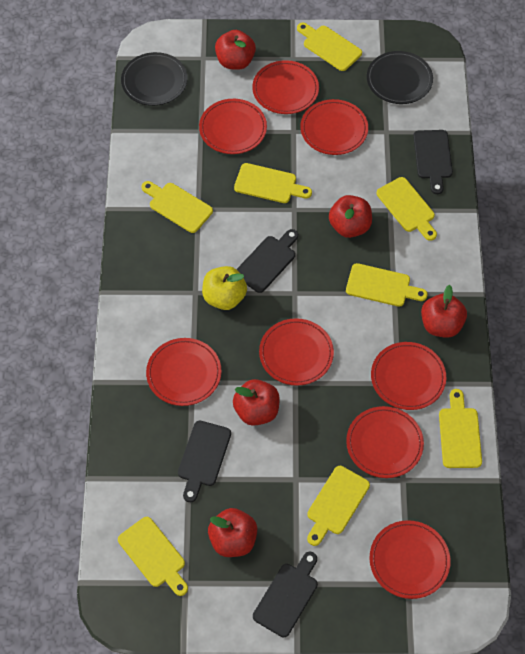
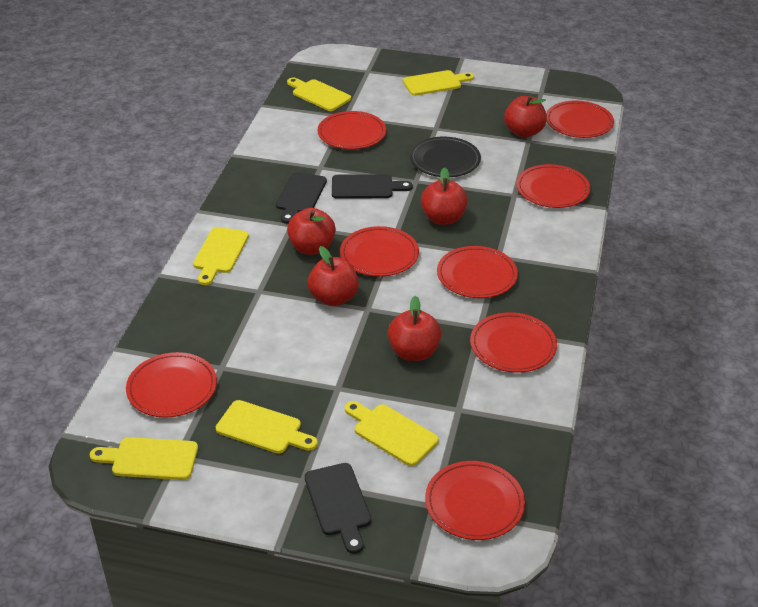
black cutting board: [178,420,231,502] [236,229,298,293] [253,552,318,637] [413,130,453,194] = 4 -> [276,172,327,224] [305,463,371,554] [332,174,413,199] = 3
black plate: [121,52,188,106] [367,51,433,104] = 2 -> [410,137,481,177] = 1
yellow apple: [202,266,247,310] = 1 -> none = 0
yellow cutting board: [118,517,188,596] [141,181,213,233] [234,163,312,203] [297,23,362,71] [307,466,370,546] [346,263,428,307] [377,177,437,241] [439,389,482,468] = 8 -> [90,437,198,480] [193,227,249,285] [216,400,318,454] [287,78,351,111] [345,401,439,466] [403,70,474,96] = 6

